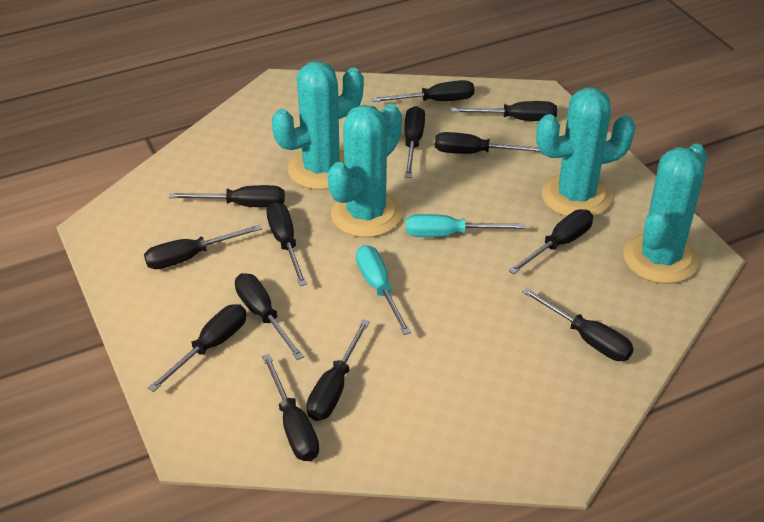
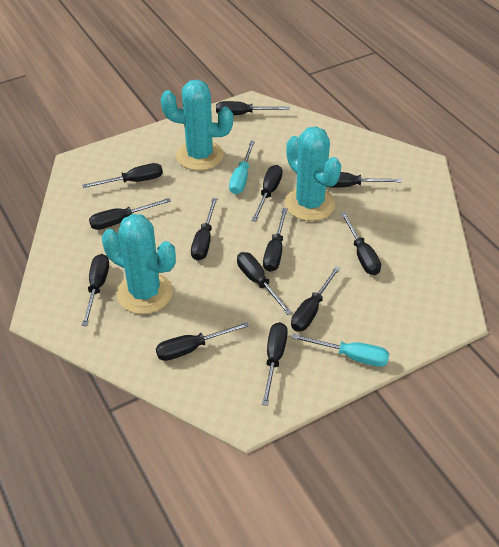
turquoise cactus: [272,61,364,190] [328,104,402,238] [536,88,636,217] [623,144,707,284] = 4 -> [102,214,176,314] [161,80,233,171] [285,127,341,221] = 3

